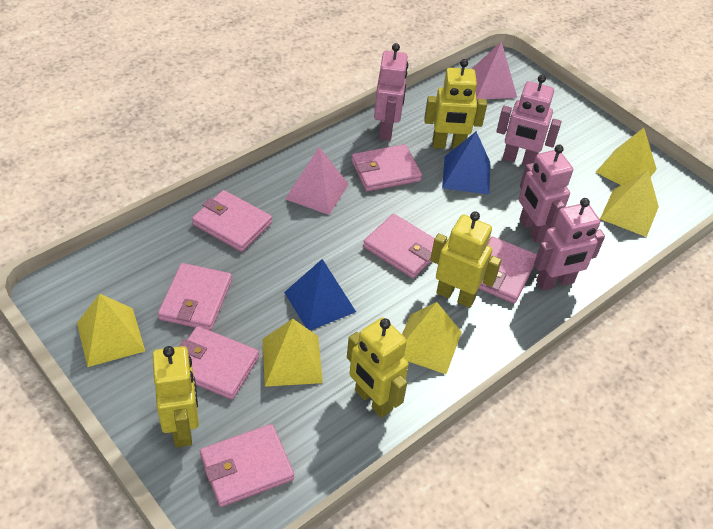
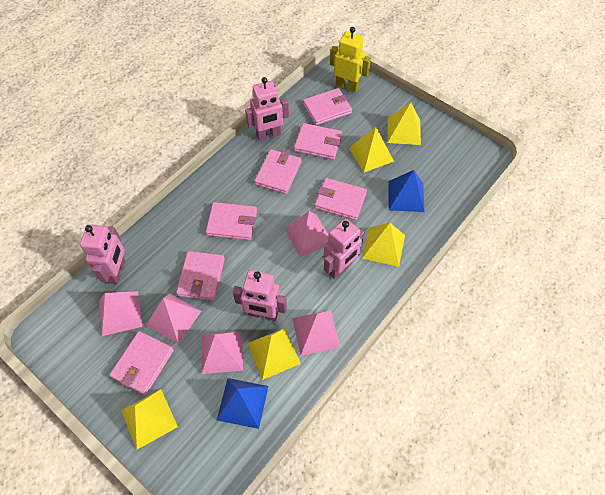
pink pyramid: [285,147,349,215] [472,42,517,100] = 2 -> [99,291,142,336] [146,294,202,344] [201,331,243,374] [284,211,329,257] [292,310,340,356] = 5
yellow robot: [152,346,199,447] [347,317,409,418] [424,59,487,149] [430,211,501,308] = 4 -> [330,27,371,93] = 1

